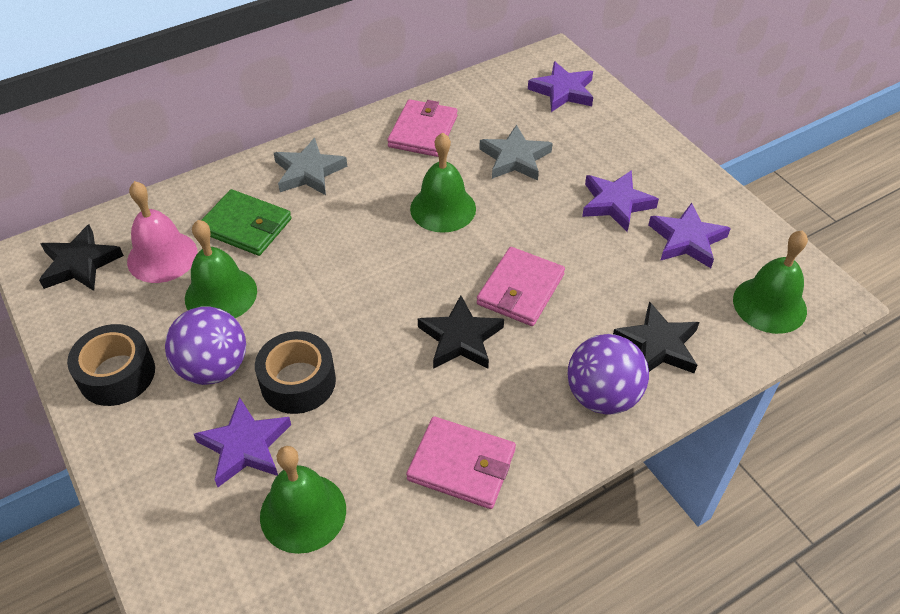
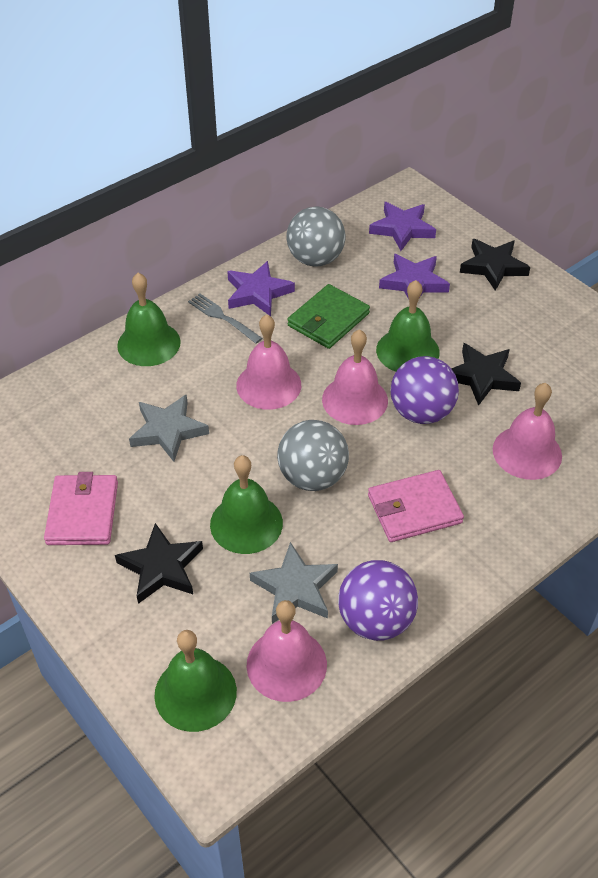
black tape: [67,324,155,406] [255,331,336,414] = 2 -> none = 0
grey ball: none = 0 -> [277,420,349,491] [287,206,345,267] = 2
grey fork: none = 0 -> [188,294,262,344] = 1
pink bell: [127,181,197,283] = 1 -> [236,314,301,410] [246,600,327,702] [322,329,388,425] [493,383,562,480] = 4
pink wallet: [387,99,457,157] [406,416,516,509] [477,247,565,326] = 3 -> [44,472,118,545] [368,470,464,542] = 2
purple star: [194,397,291,487] [528,61,593,112] [582,170,659,232] [648,203,731,268] = 4 -> [227,261,295,316] [369,202,436,251] [379,254,450,299] = 3

